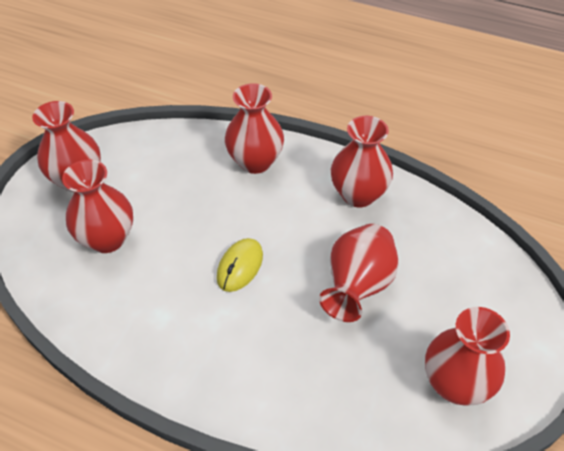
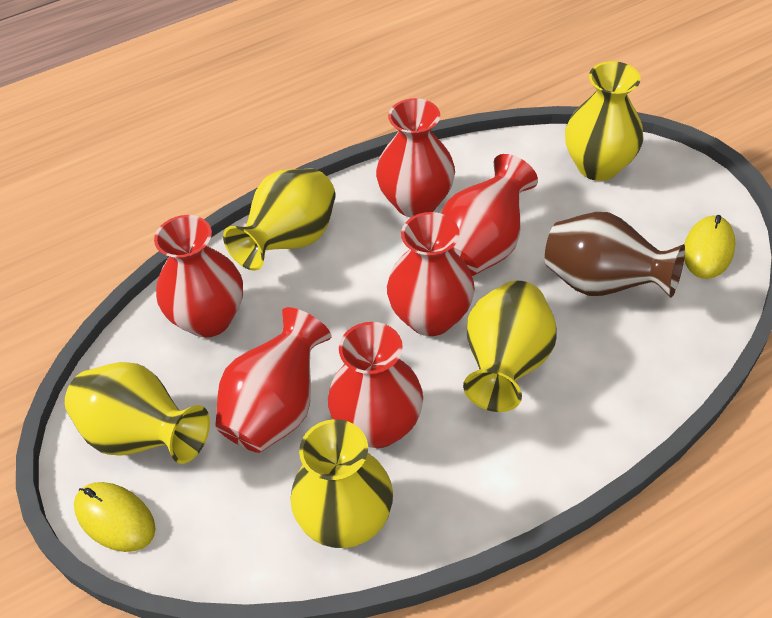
brown vase: none = 0 -> [545,212,685,298] = 1
yellow mouse: [217,238,263,292] = 1 -> [74,482,155,552] [684,215,736,279] = 2
yellow vase: none = 0 -> [65,362,210,464] [223,168,335,271] [290,419,393,548] [463,281,557,412] [565,61,643,181] = 5

